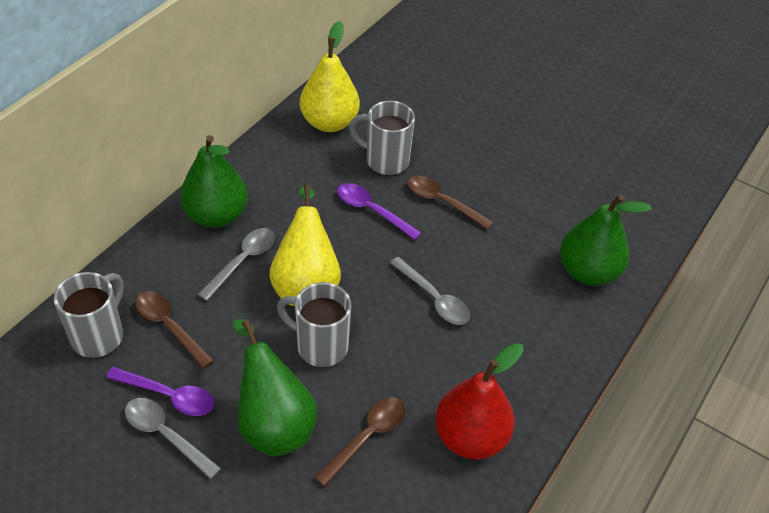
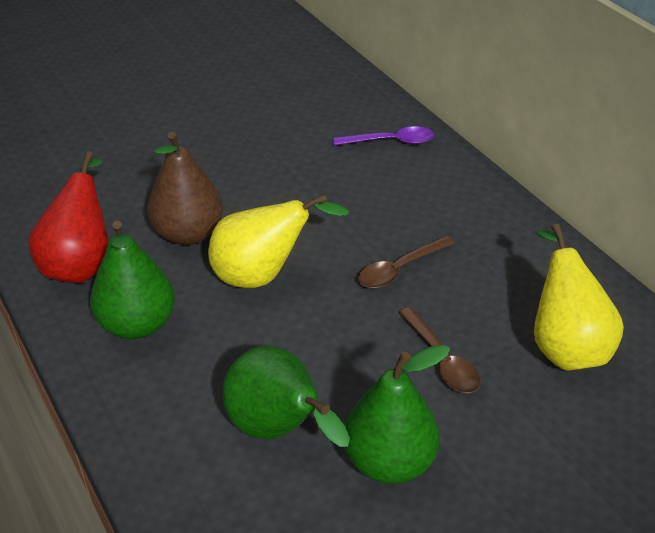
brown pear: none = 0 -> [147,132,223,245] = 1
brown spoon: [135,291,214,369] [314,397,406,487] [407,176,494,230] = 3 -> [358,236,454,289] [399,307,481,393] = 2
grey mug: [54,272,124,358] [277,282,351,367] [349,101,415,175] = 3 -> none = 0
grey spoon: [125,398,221,479] [197,228,275,301] [390,257,470,325] = 3 -> none = 0
purple spoon: [106,367,215,416] [337,183,422,240] = 2 -> [333,126,434,145] = 1

